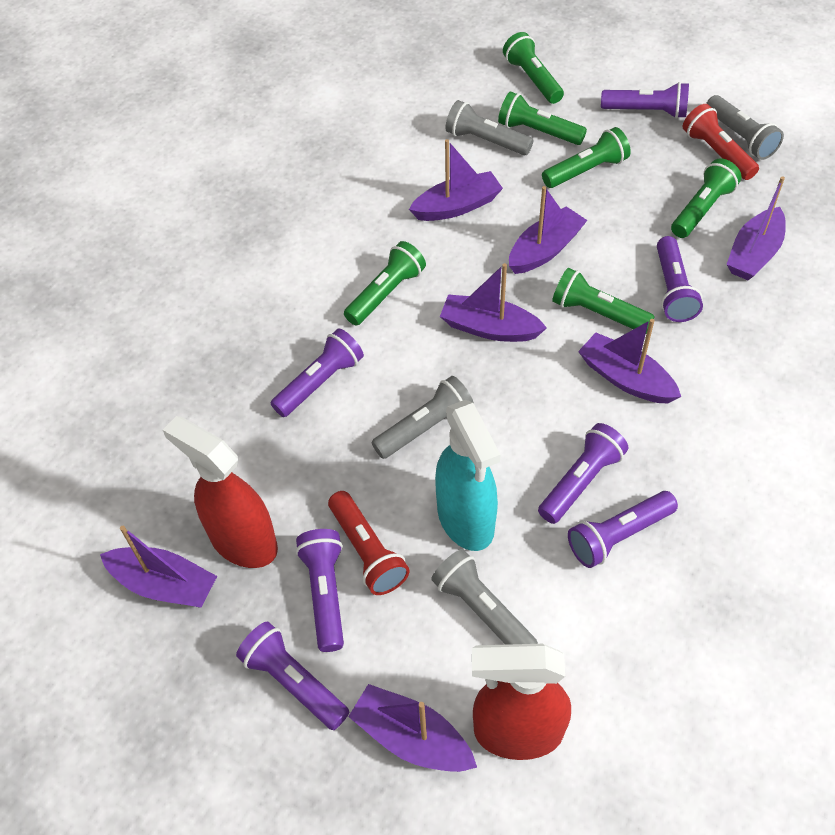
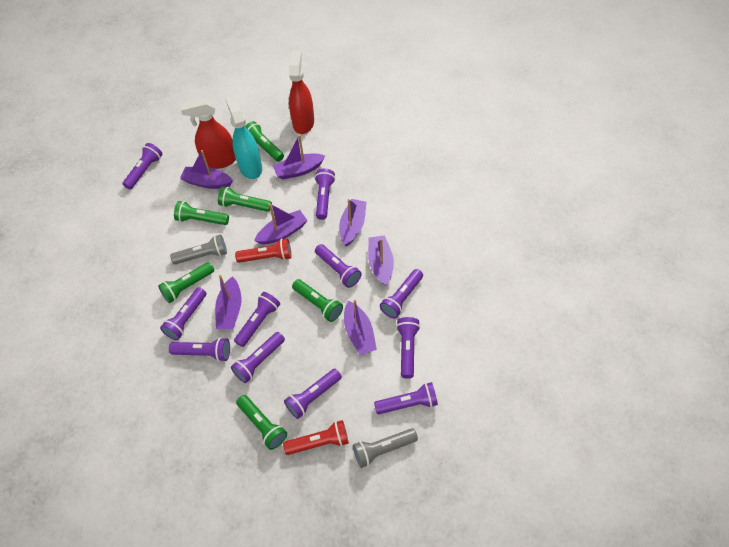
grey flashlight: [372,376,474,459] [431,549,538,645] [445,100,533,155] [706,95,784,160] = 4 -> [170,234,227,264] [353,428,418,468] = 2
purple flashlight: [236,622,349,730] [271,329,364,417] [296,529,344,652] [538,423,628,524] [568,491,678,568] [601,82,689,119] [657,236,703,322] = 7 -> [123,143,163,190] [160,287,206,340] [169,337,230,362] [231,332,285,383] [234,292,280,347] [284,369,342,419] [315,168,335,220] [315,244,362,288] [374,382,438,414] [380,269,423,318] [396,317,420,379] = 11

